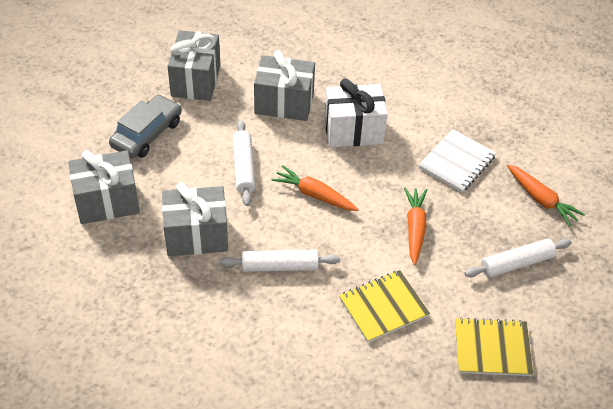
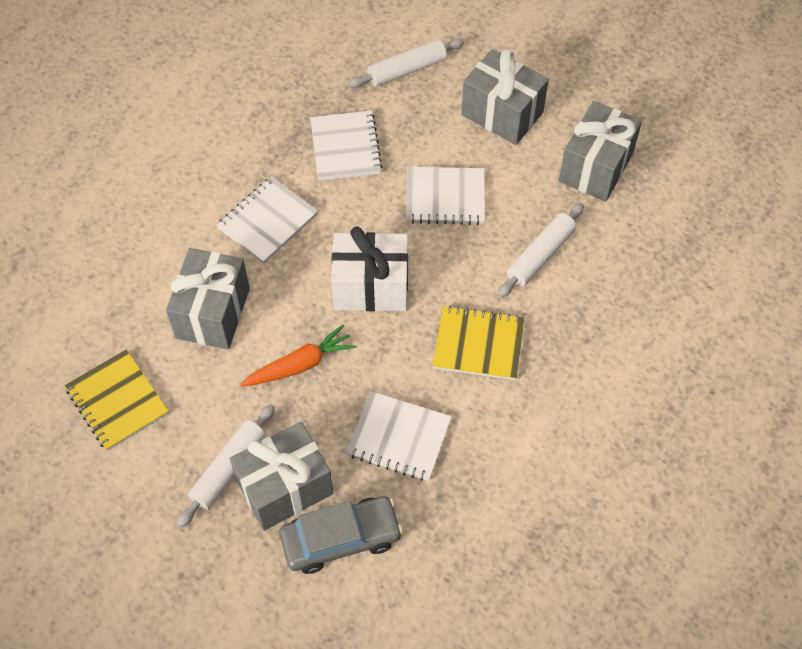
orange carrot: [271,165,359,211] [404,188,427,265] [507,164,585,226] = 3 -> [240,324,356,387] = 1
white notebook: [419,129,496,192] = 1 -> [217,176,318,264] [310,111,383,181] [346,391,452,481] [406,167,485,225] = 4

